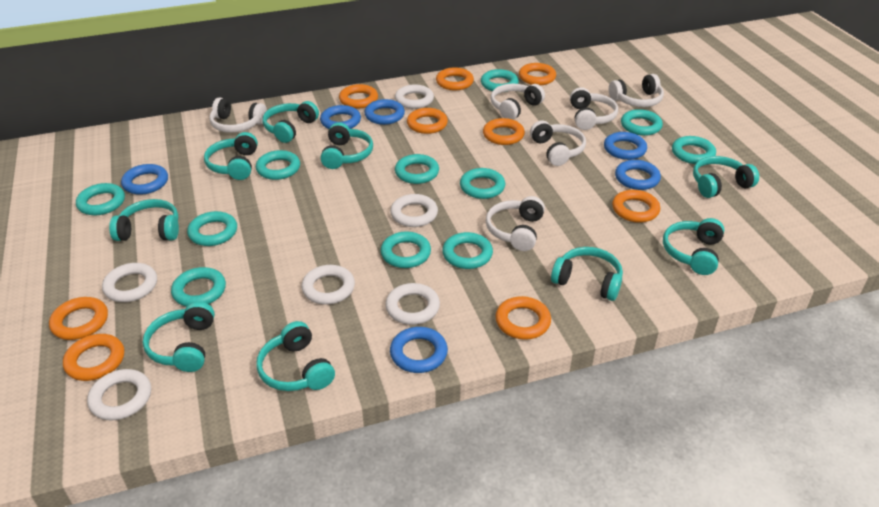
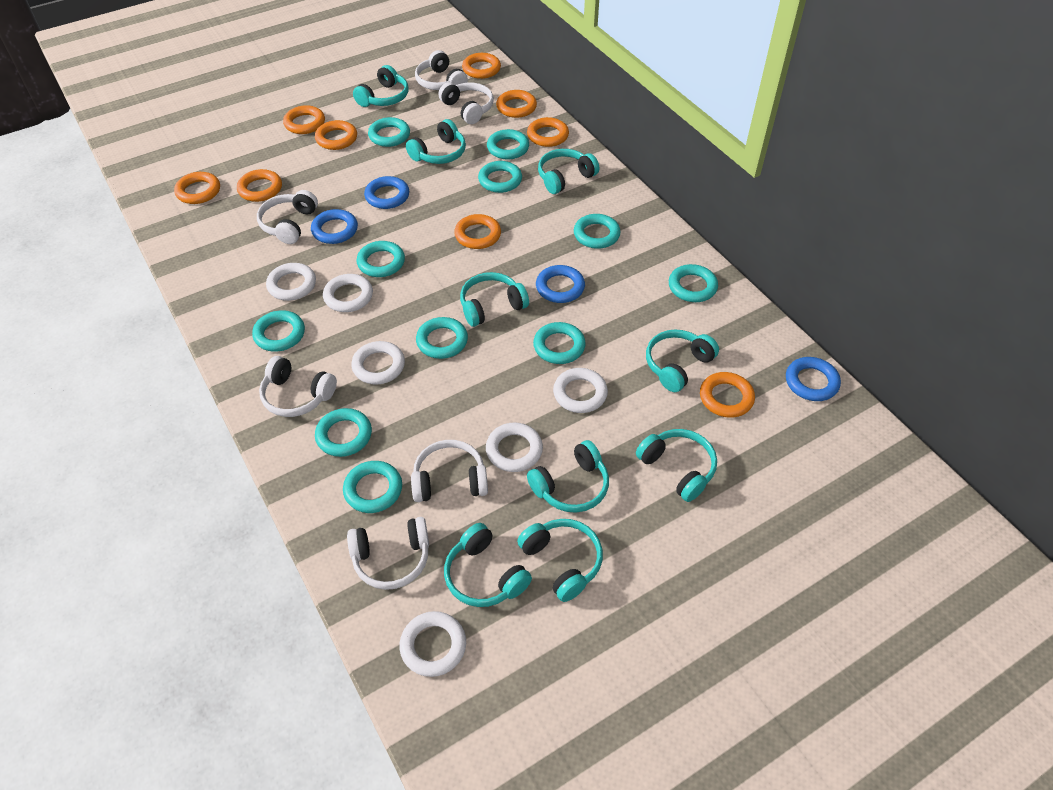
blue ring: [121,164,168,195] [320,105,361,129] [364,99,405,125] [390,327,448,373] [604,132,647,160] [615,160,661,190] = 6 -> [311,209,358,244] [364,176,409,209] [536,265,585,303] [786,357,841,401] = 4

